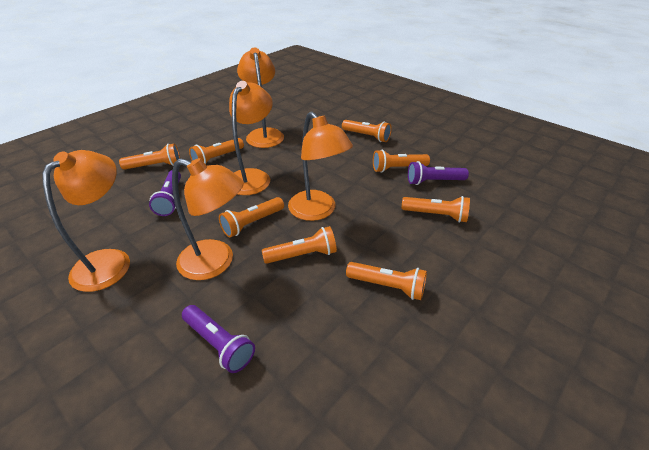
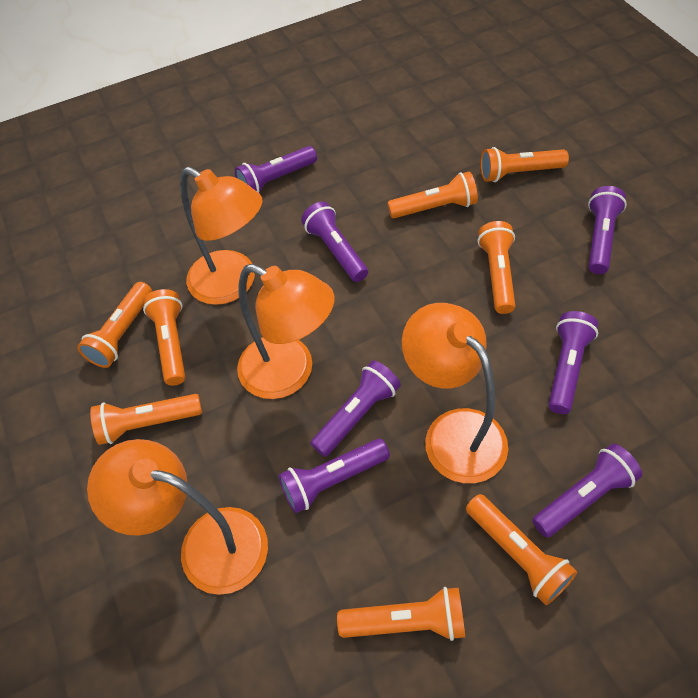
orange lamp: [42,150,130,292] [172,158,244,280] [229,81,273,195] [237,47,284,148] [288,111,353,221] = 5 -> [87,439,268,595] [180,167,263,305] [237,264,334,399] [402,303,508,483] = 4
purple flashlight: [149,170,181,216] [182,305,255,373] [408,161,469,185] = 3 -> [235,146,317,193] [278,439,390,513] [301,202,368,282] [310,360,401,457] [532,444,642,538] [548,311,598,414] [588,186,627,274] = 7

